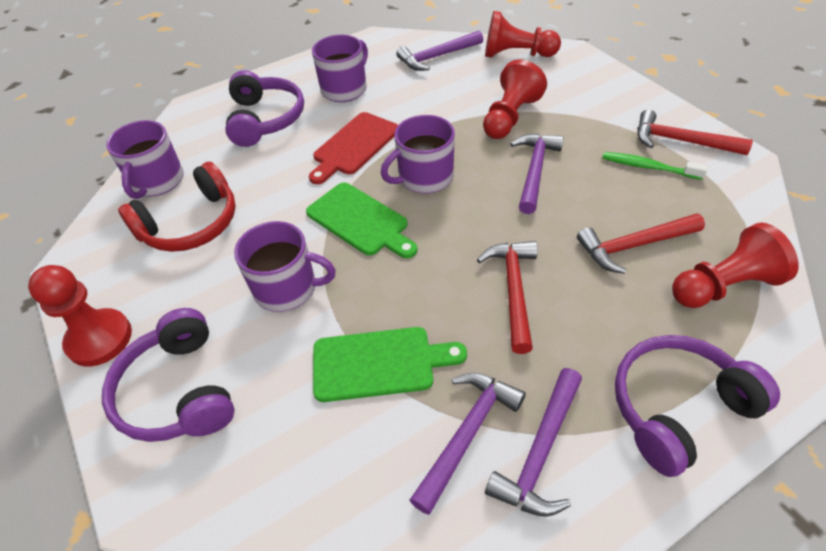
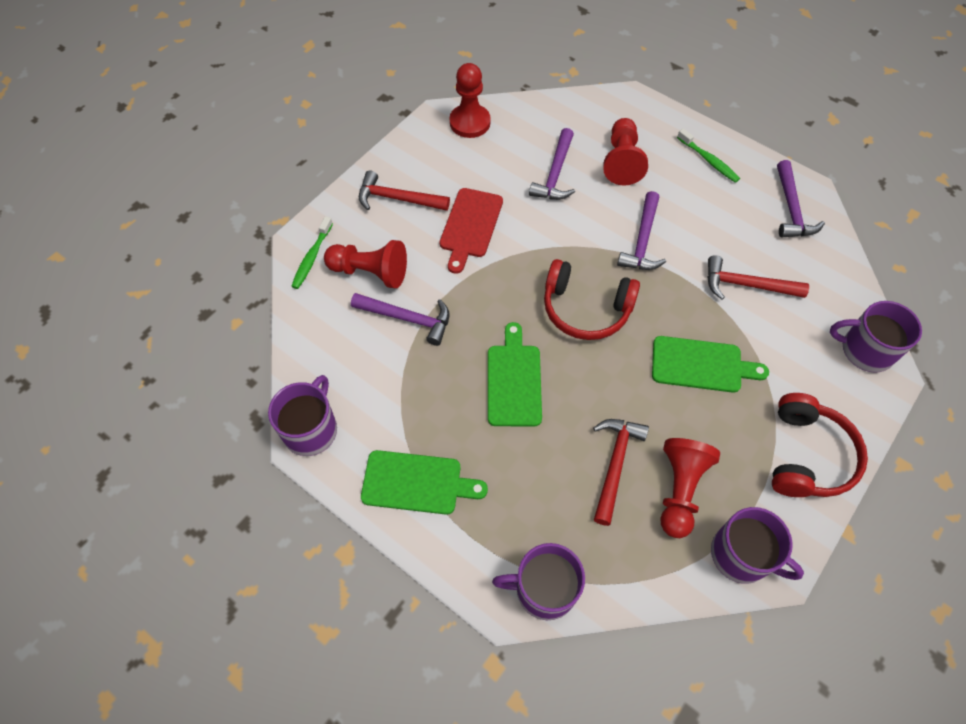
green cutting board: [306,183,418,258] [313,327,467,402] = 2 -> [361,450,488,515] [488,322,542,426] [652,336,769,393] = 3
green toothbrush: [602,152,708,180] = 1 -> [291,216,333,289] [677,128,740,183] = 2
purple headphones: [102,308,235,442] [225,70,304,147] [615,335,780,477] = 3 -> none = 0
red headphones: [118,162,236,252] = 1 -> [544,259,640,340] [772,393,868,497] = 2

